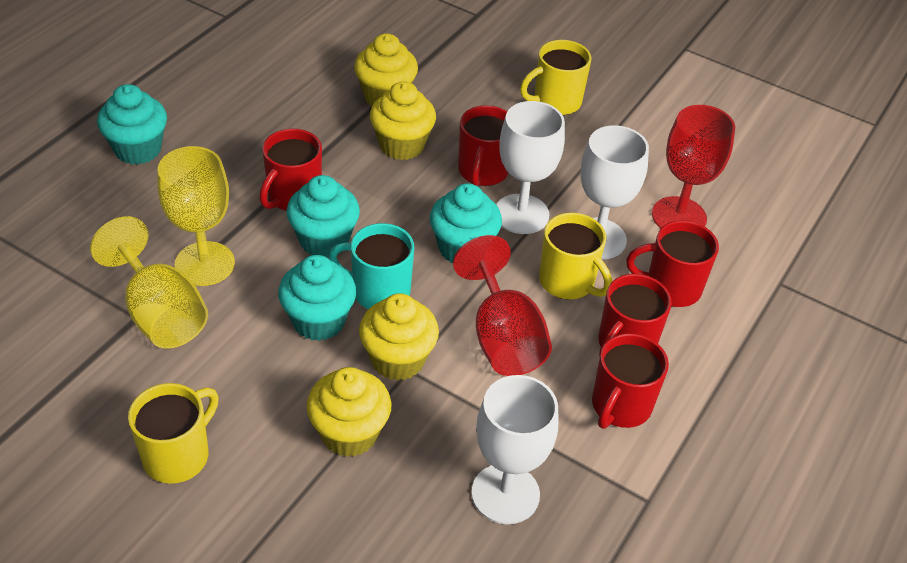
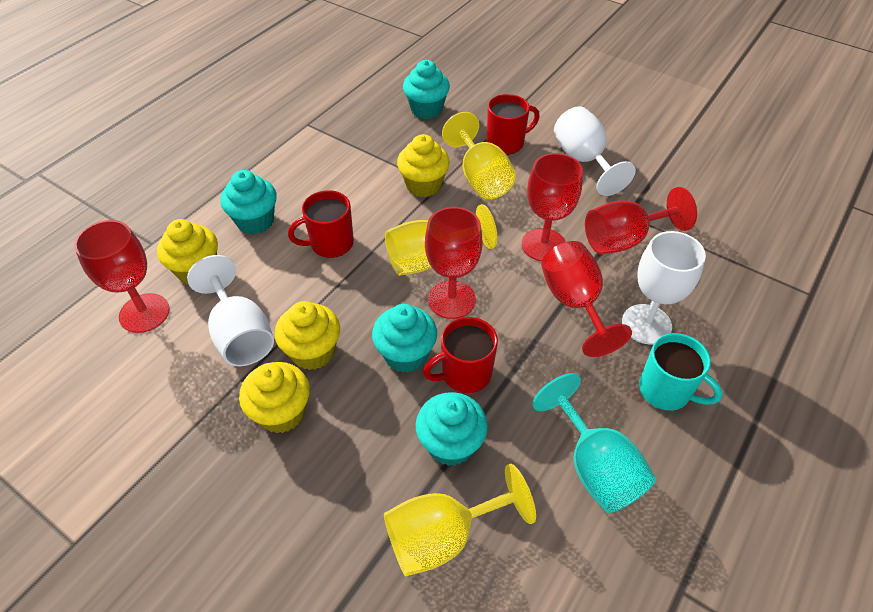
red goblet: [453,235,552,376] [652,105,735,228] = 2 -> [74,220,170,333] [425,207,482,319] [522,153,583,262] [541,241,632,357] [585,187,697,254] = 5
red mug: [259,129,322,211] [458,105,509,186] [592,333,669,429] [598,274,672,357] [626,220,719,307] = 5 -> [288,190,354,258] [423,317,498,393] [487,94,540,155] = 3
turquoise goblet: none = 0 -> [532,373,656,513] = 1
yellow goblet: [90,216,208,349] [157,146,235,286] = 2 -> [384,464,536,576] [385,204,497,276] [442,112,516,199] = 3
yellow mug: [128,383,219,484] [520,40,591,115] [539,213,612,299] = 3 -> none = 0

